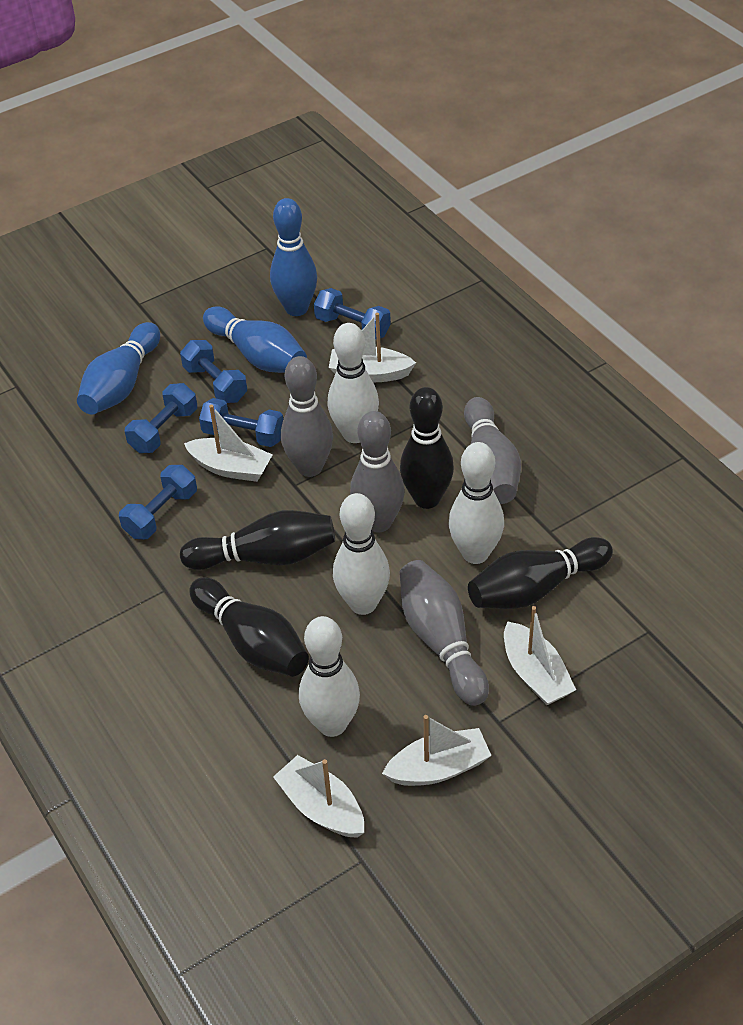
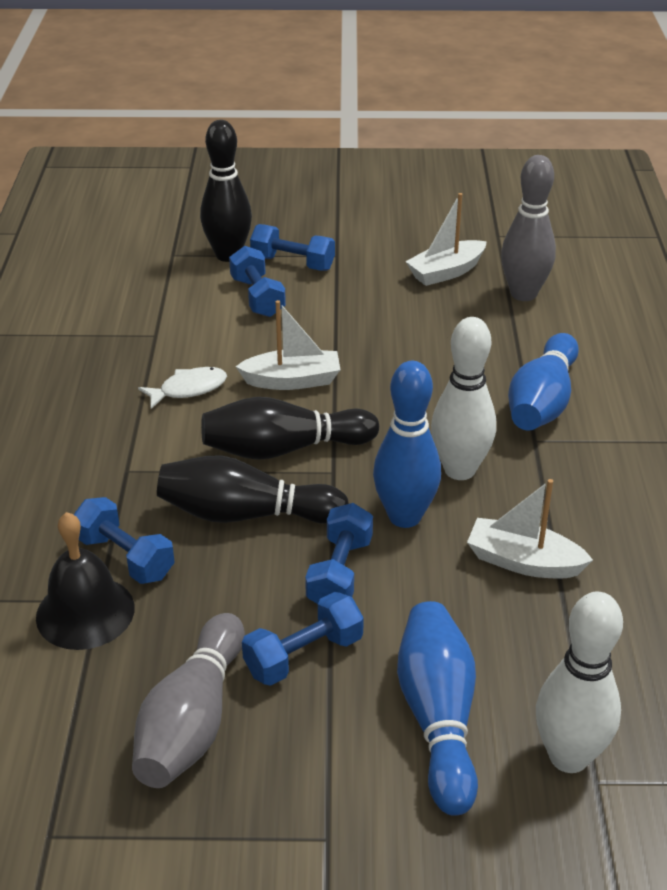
black bell: none = 0 -> [36,512,135,650] = 1
black bowling pin: [180,510,335,570] [189,577,309,677] [400,387,454,509] [468,537,613,609] = 4 -> [157,456,349,524] [200,120,252,262] [201,397,379,460] = 3
grey bowling pin: [281,356,333,477] [350,411,405,532] [400,560,489,706] [464,397,521,504] = 4 -> [132,613,245,788] [501,155,556,301] = 2
white boat: [184,405,273,482] [273,755,364,838] [329,313,416,382] [382,715,492,786] [504,606,576,705] = 5 -> [235,300,340,390] [405,193,487,286] [467,479,593,578] = 3
white bowling pin: [299,616,360,737] [328,323,379,443] [333,493,390,615] [449,442,504,564] = 4 -> [431,317,496,480] [536,591,623,773] = 2
white fish: none = 0 -> [138,367,227,409] = 1

